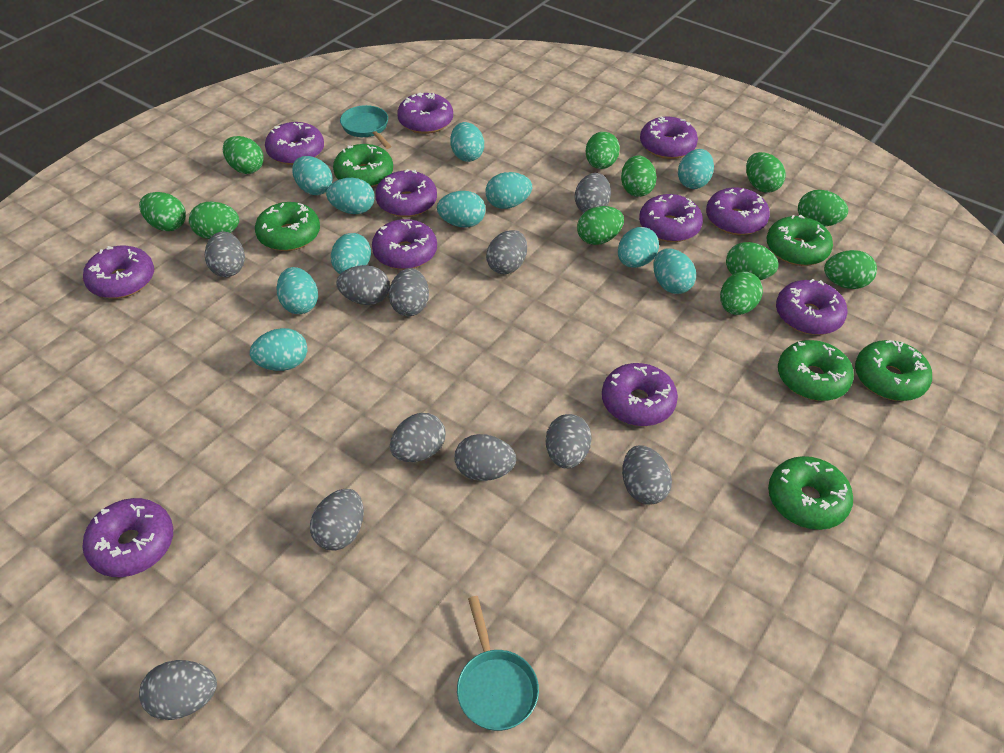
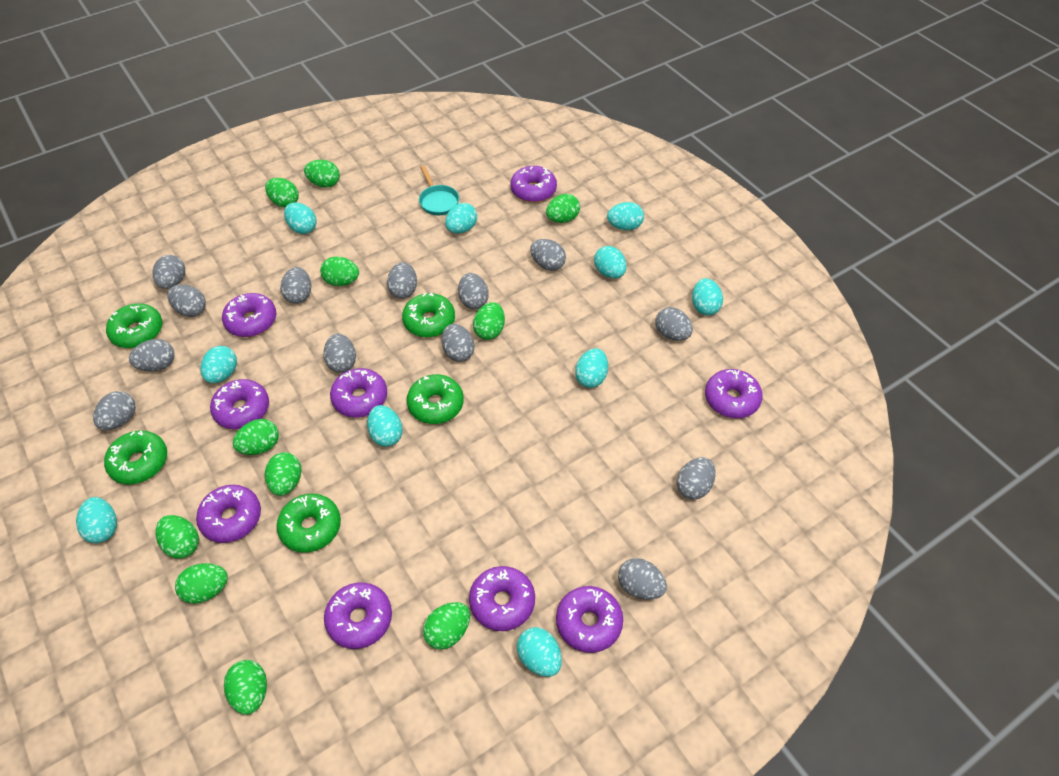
green donut: [255,202,320,251] [333,144,393,187] [767,215,833,266] [768,456,853,530] [778,340,854,401] [855,340,932,401] = 6 -> [104,430,167,485] [106,303,162,348] [277,494,341,553] [402,292,455,337] [407,374,464,424] = 5
grey egg: [139,660,217,720] [205,231,245,277] [310,489,364,551] [336,265,390,305] [389,268,429,316] [390,413,446,462] [454,434,516,481] [486,230,527,274] [546,414,592,469] [575,173,611,213] [622,445,672,505] = 11 -> [93,391,136,430] [129,339,175,371] [152,255,185,289] [167,284,206,317] [280,267,311,304] [323,334,356,373] [387,262,417,299] [442,324,475,362] [458,273,489,309] [530,239,566,271] [618,558,667,600] [655,307,693,341] [677,457,716,500] = 13
purple donut: [82,498,173,577] [83,246,154,298] [265,122,324,165] [372,219,437,270] [375,169,437,217] [397,92,453,134] [602,363,678,426] [639,194,703,242] [640,116,698,159] [706,187,770,235] [776,279,847,335] = 11 -> [196,485,261,543] [210,379,269,429] [222,293,276,337] [324,583,392,649] [330,368,387,418] [469,566,535,631] [510,166,557,202] [556,586,623,653] [705,369,763,418] = 9
turquoise egg: [250,328,307,371] [276,267,318,314] [292,156,333,195] [326,178,375,214] [331,233,371,274] [437,191,486,228] [450,122,484,162] [485,172,532,209] [618,227,659,268] [653,249,696,294] [678,149,714,189] = 11 -> [76,497,117,543] [200,346,237,383] [284,202,317,234] [367,405,403,447] [445,203,477,234] [517,627,562,677] [575,348,608,388] [594,246,627,278] [607,202,644,230] [692,278,723,316] = 10
turquoise pan: [340,105,391,149] [457,596,539,731] = 2 -> [419,165,459,215] = 1

